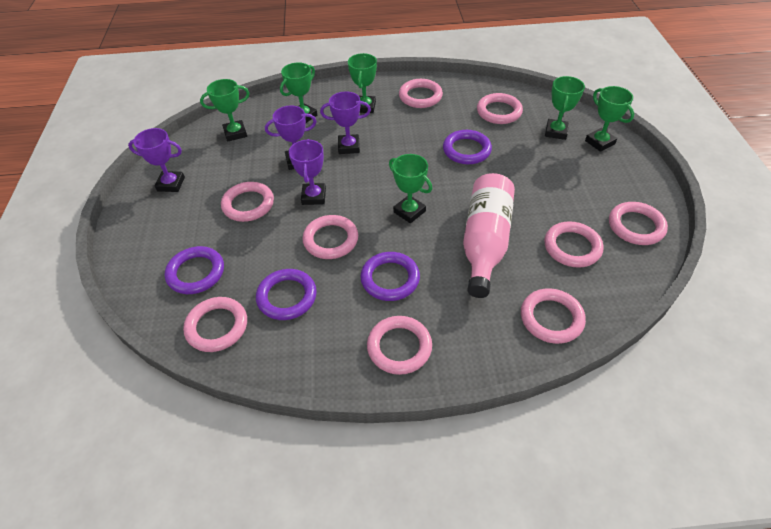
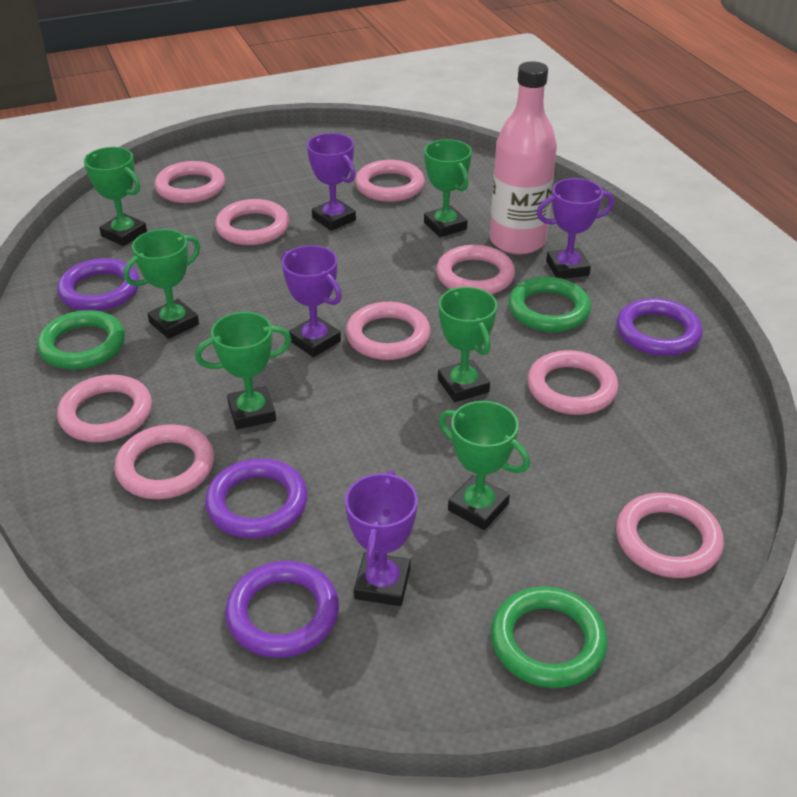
green ring: none = 0 -> [37,310,125,370] [491,587,607,688] [508,277,591,332] = 3

